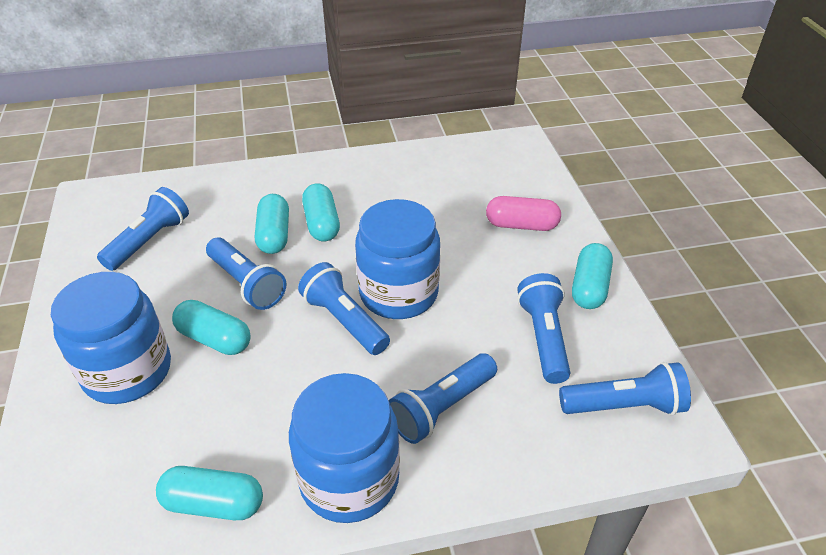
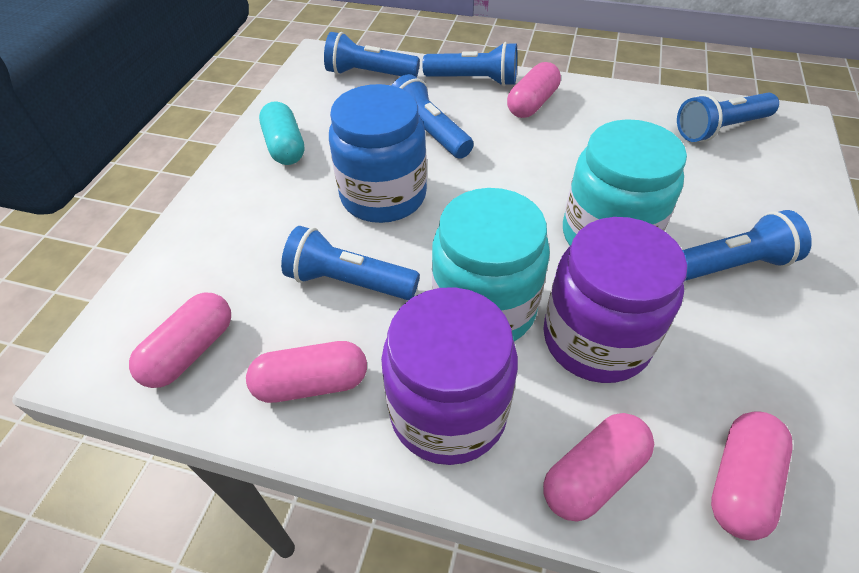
blue jar: [51,272,171,404] [289,373,400,523] [355,199,440,319] = 3 -> [329,84,427,223] = 1
pink capsule: [486,196,561,231] = 1 -> [129,292,231,388] [246,341,367,403] [507,62,561,118] [543,413,654,522] [711,411,793,541] = 5
purple jar: none = 0 -> [381,287,518,465] [543,217,687,383] = 2
turquoise capsule: [156,466,263,520] [172,300,251,355] [255,194,289,254] [302,183,340,242] [572,243,613,309] = 5 -> [259,101,304,165] = 1
turquoise jar: none = 0 -> [432,188,550,341] [563,119,687,245] = 2

